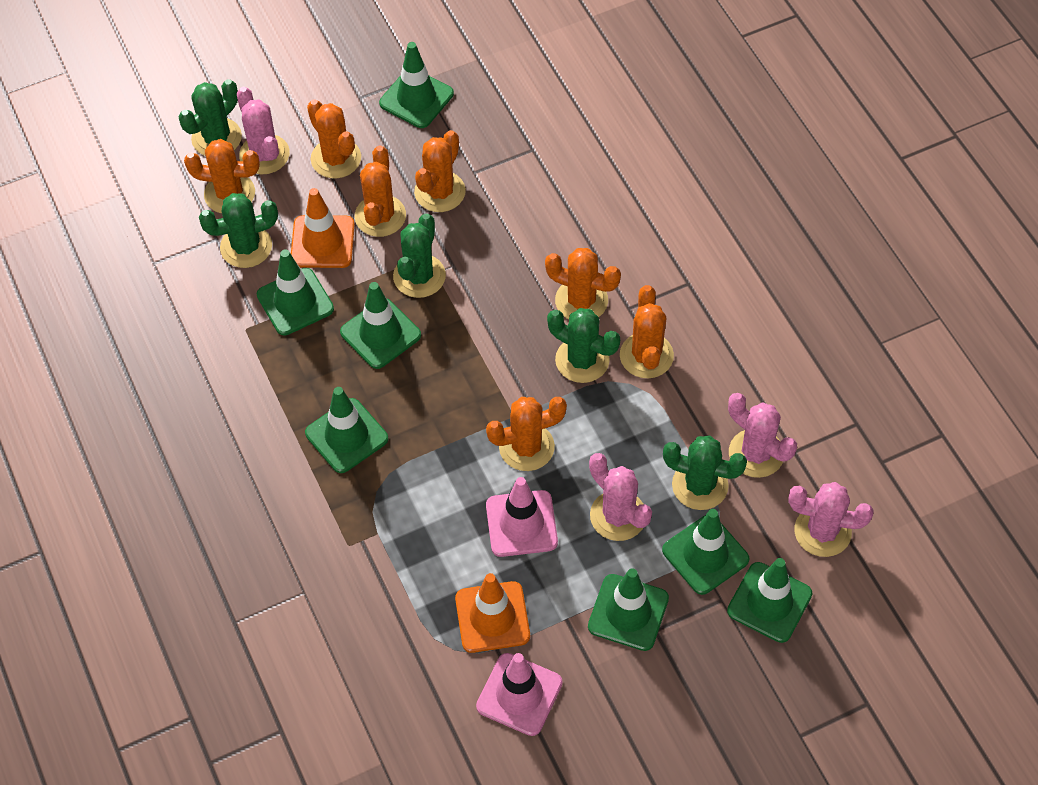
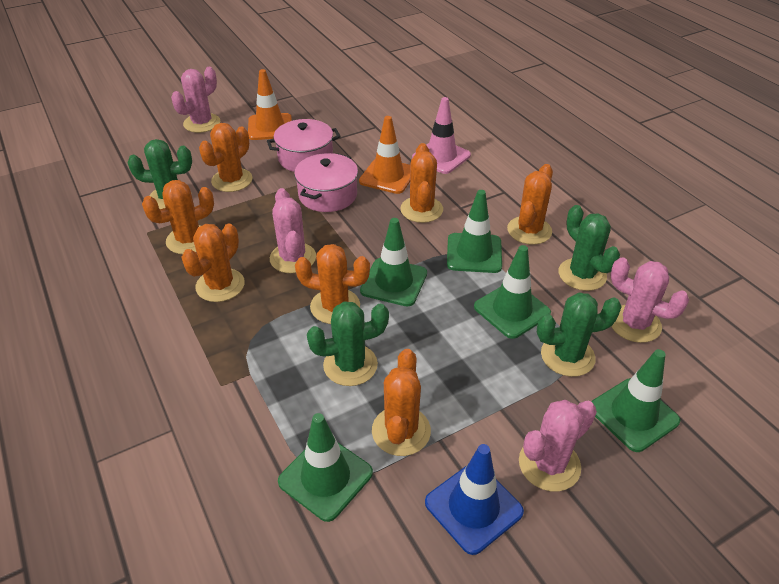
blue traffic cone: none = 0 -> [425,444,524,555] = 1
green cactus: [178,79,242,156] [199,193,278,268] [393,213,446,298] [547,308,620,383] [663,435,747,510] = 5 -> [127,139,192,209] [307,301,389,386] [537,292,622,377] [559,205,620,291] = 4
green traffic cone: [257,249,334,336] [305,387,388,473] [340,282,421,369] [379,42,454,128] [588,568,669,651] [662,509,749,595] [727,558,813,643] = 7 -> [278,413,373,522] [360,218,427,306] [447,190,502,273] [474,245,551,339] [591,349,680,452] = 5
pink pot: none = 0 -> [267,119,341,172] [294,153,358,212] = 2
pink traffic cone: [476,653,563,736] [486,477,558,557] = 2 -> [412,97,471,174] = 1

